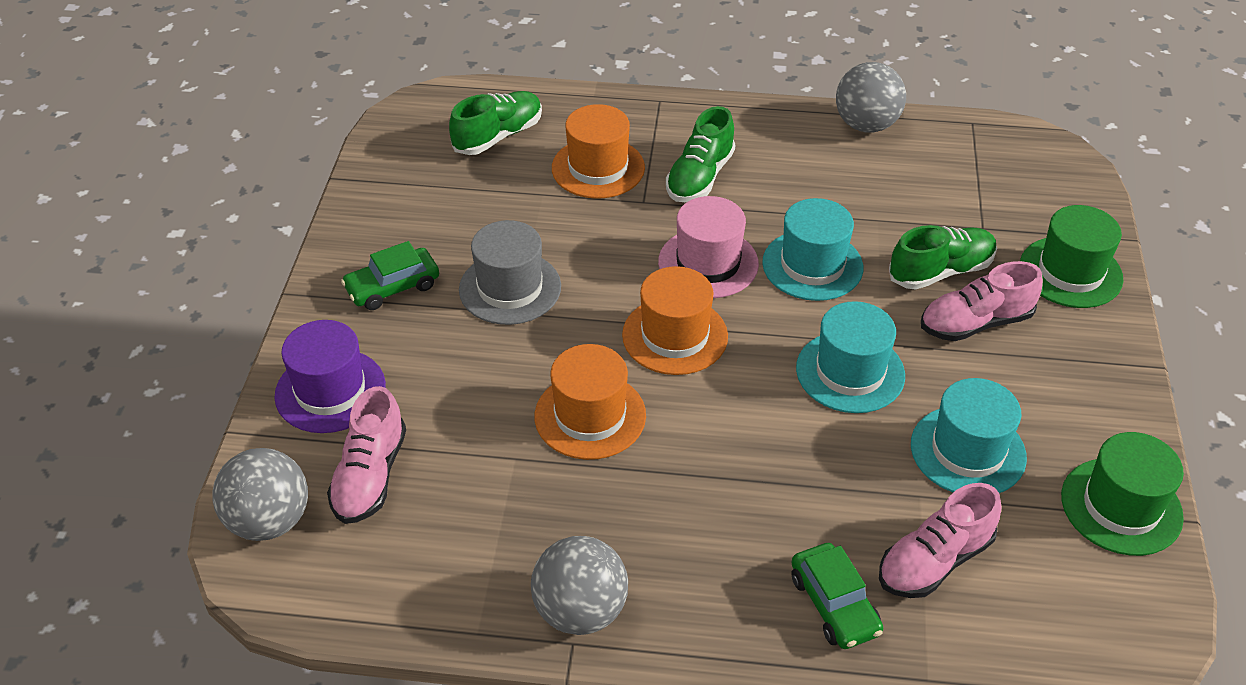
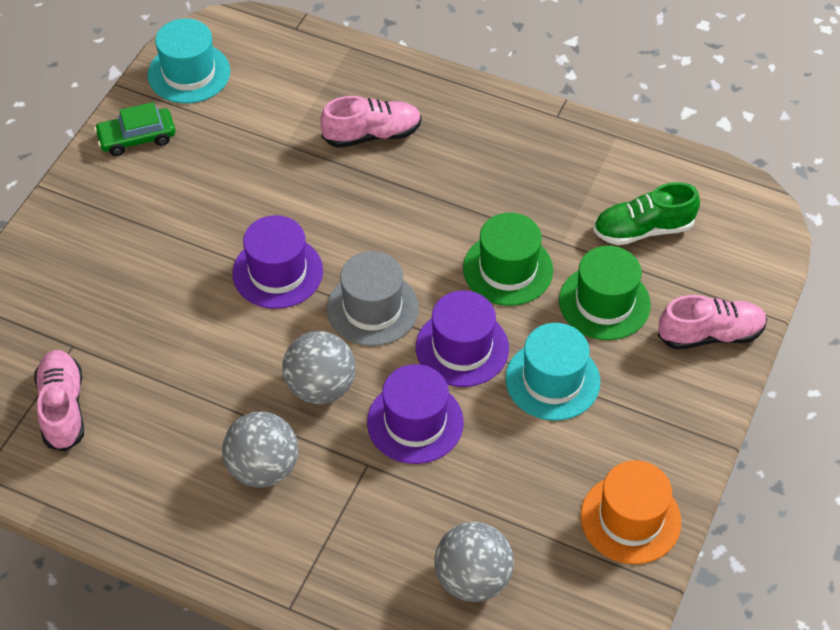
green car: [341,241,439,310] [791,543,883,649] = 2 -> [94,102,175,156] = 1
green shoe: [449,91,542,155] [666,106,735,202] [889,225,997,290] = 3 -> [593,182,700,245] = 1
orange hat: [535,344,646,460] [552,104,645,199] [622,266,728,375] = 3 -> [581,460,681,564] = 1
pink hat: [658,196,759,298] = 1 -> none = 0
purple hat: [274,320,386,433] = 1 -> [233,215,323,309] [367,364,464,464] [416,290,509,387] = 3
turquoise hat: [762,198,863,301] [796,301,905,413] [911,378,1027,493] = 3 -> [148,18,230,103] [505,323,600,421] = 2

